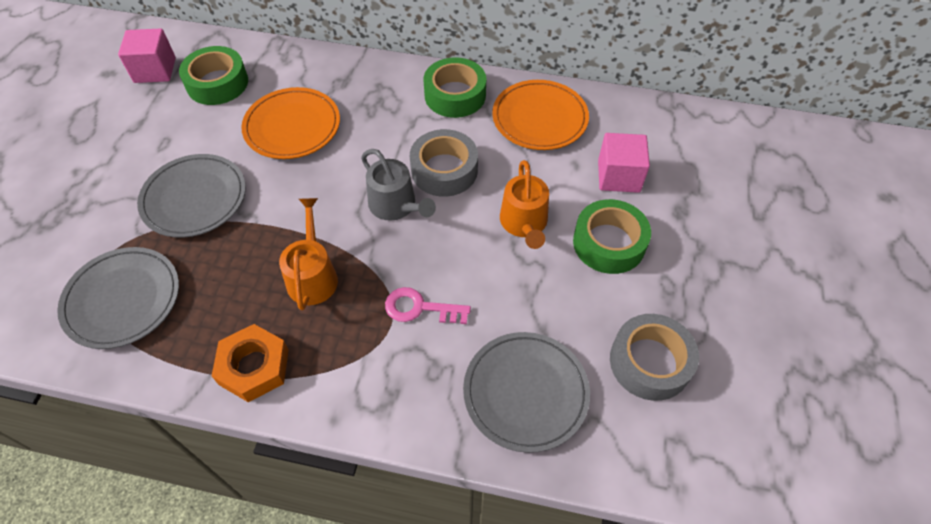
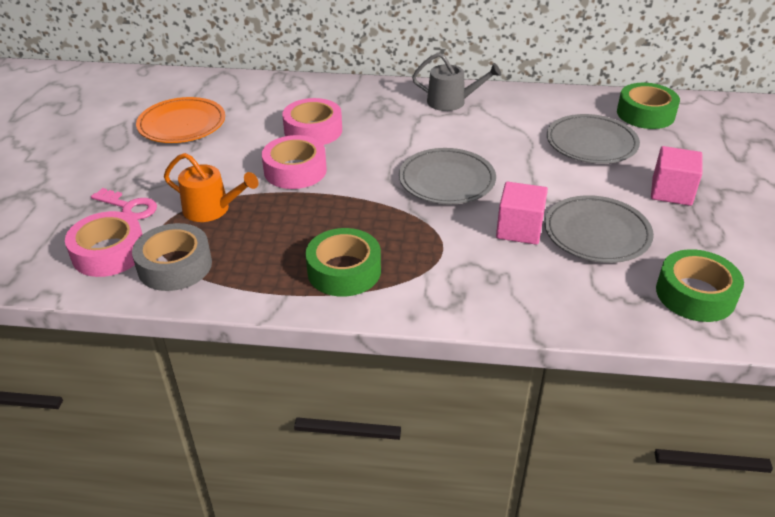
grey tape: [410,129,478,197] [610,314,699,401] = 2 -> [132,223,212,291] = 1
orange nut: [212,324,289,402] = 1 -> none = 0
orange plate: [241,87,340,159] [492,80,589,150] = 2 -> [136,97,225,143] = 1
orange watering can: [279,198,338,310] [500,160,549,249] = 2 -> [164,153,259,222] = 1
pink tape: none = 0 -> [65,211,143,277] [262,135,327,189] [282,98,342,145] = 3

